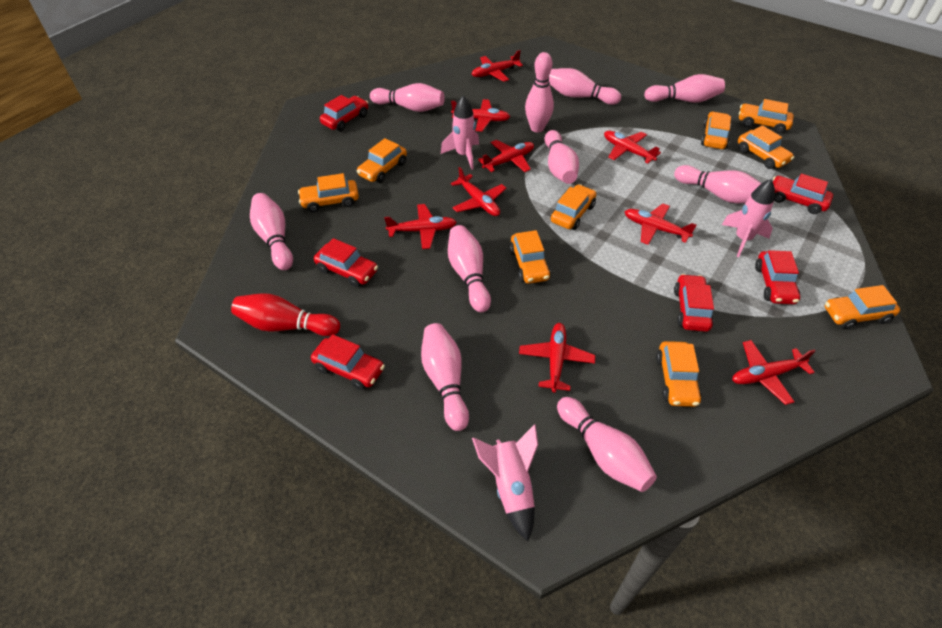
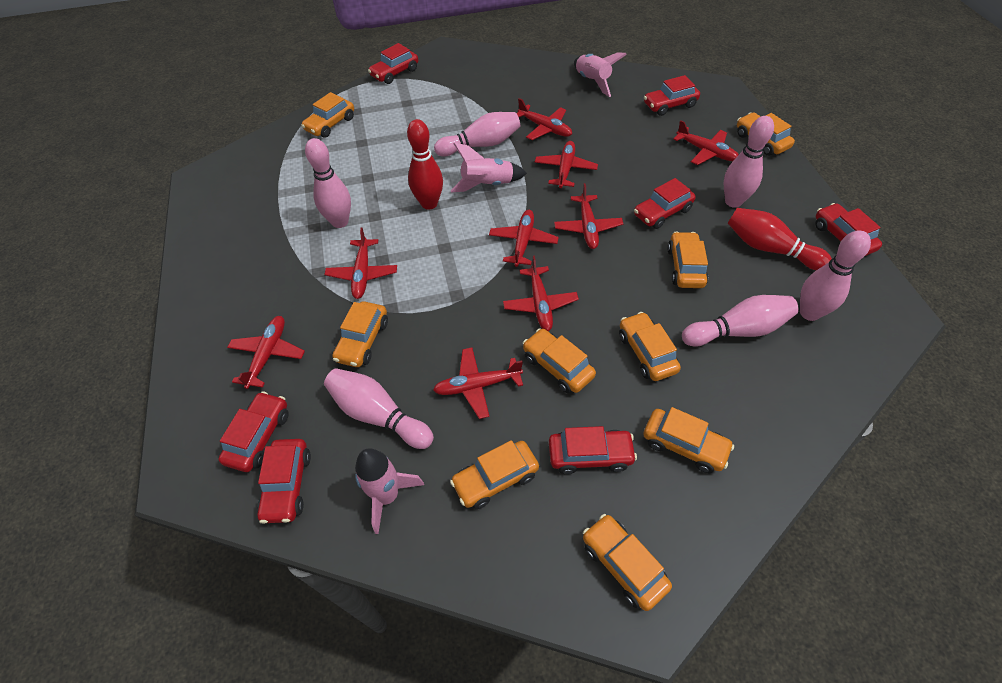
pink bowling pin: [250,193,293,270] [370,83,445,112] [421,323,469,431] [448,225,491,312] [525,52,554,132] [544,130,579,184] [549,68,621,105] [557,397,657,492] [644,74,725,103] [674,165,762,203] = 10 -> [305,138,351,228] [324,368,434,449] [434,112,520,156] [682,295,799,347] [724,116,774,208] [800,230,871,321] = 6
red bowling pin: [231,293,340,336] = 1 -> [407,119,443,210] [728,208,832,270] = 2
red car: [311,334,385,390] [314,238,378,287] [320,95,368,131] [674,274,714,332] [755,250,800,304] [773,174,833,214] = 6 -> [219,391,289,472] [257,439,311,524] [368,43,418,84] [549,426,637,474] [634,178,696,229] [644,75,700,116] [815,203,882,256] = 7

